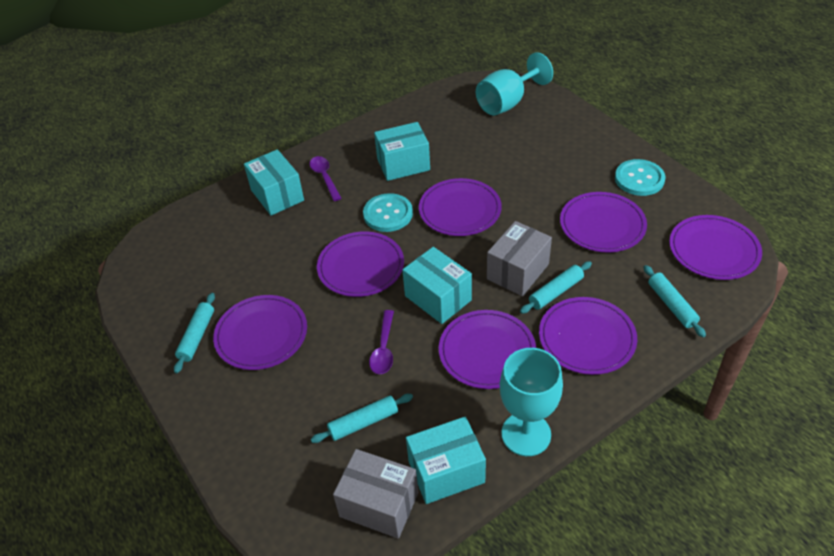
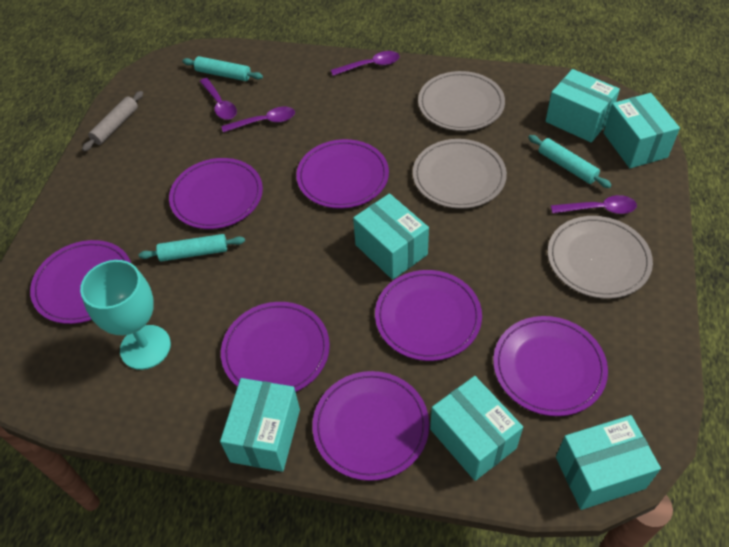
grey box: [333,449,418,539] [487,221,552,296] = 2 -> none = 0
grey plate: none = 0 -> [413,139,507,209] [418,71,505,131] [548,216,653,299] = 3
grey rolling pin: none = 0 -> [82,91,143,152] = 1
purple spoon: [310,156,342,201] [369,310,394,374] = 2 -> [200,78,237,120] [221,107,295,133] [331,51,400,76] [551,195,637,214] = 4
turquoise box: [244,149,304,216] [374,122,430,181] [402,247,472,324] [406,417,486,504] = 4 -> [220,378,300,472] [353,193,429,280] [430,376,523,481] [546,69,620,142] [556,415,661,510] [604,93,680,168] = 6
turquoise button: [363,193,413,232] [615,159,666,196] = 2 -> none = 0
turquoise goblet: [476,52,553,115] [500,348,563,456] = 2 -> [80,260,171,370] = 1
turquoise rolling pin: [174,293,215,373] [311,394,413,443] [520,261,592,314] [644,265,706,337] = 4 -> [139,234,245,261] [182,56,263,81] [528,135,612,188] = 3

